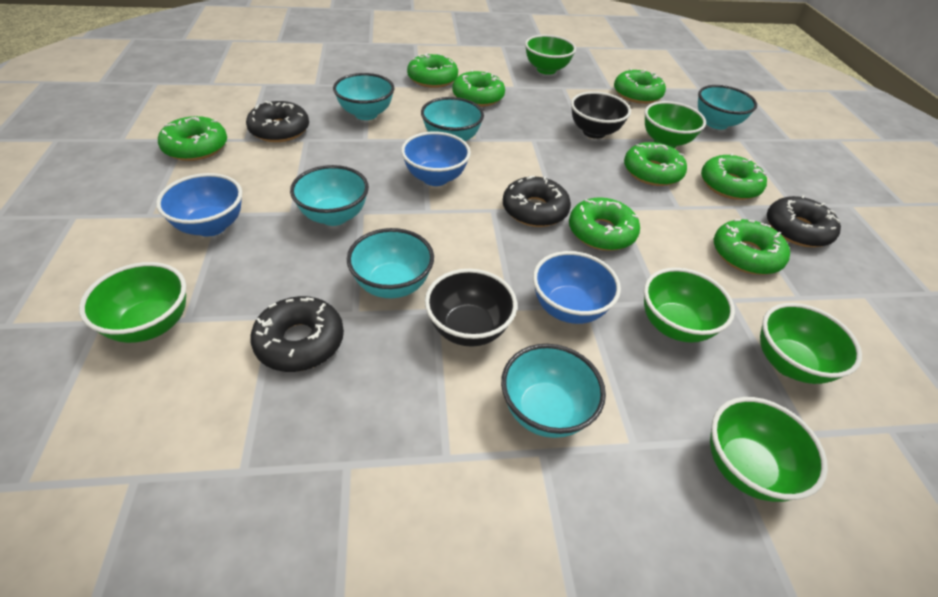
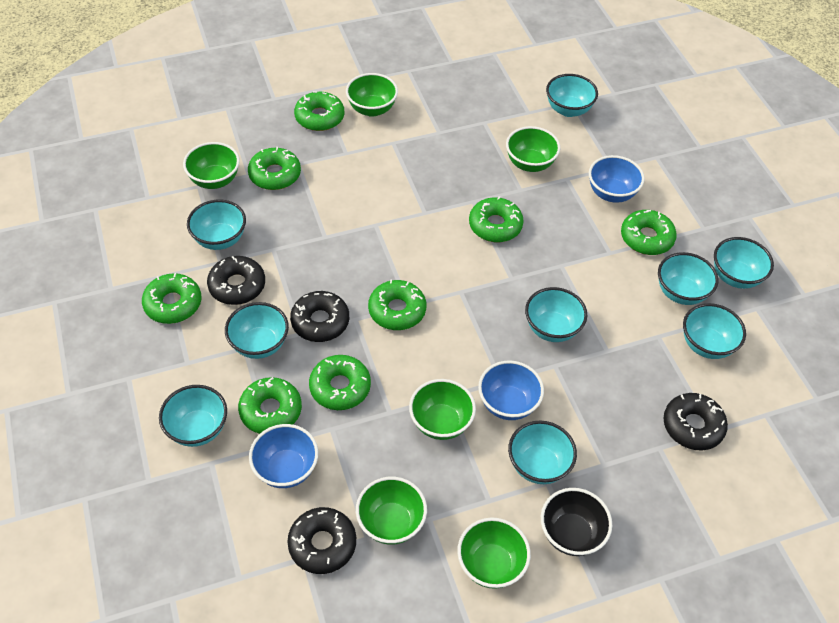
black bowl: [425,269,517,347] [571,91,631,139] = 2 -> [541,488,612,556] = 1
turquoise bowl: [290,165,369,226] [333,73,394,120] [347,228,434,298] [421,97,484,141] [501,344,606,438] [698,85,757,130] = 6 -> [159,385,227,447] [187,200,246,250] [225,302,289,359] [508,421,577,484] [525,287,587,342] [546,74,598,117] [658,252,718,305] [683,303,746,359] [714,237,774,289] = 9

